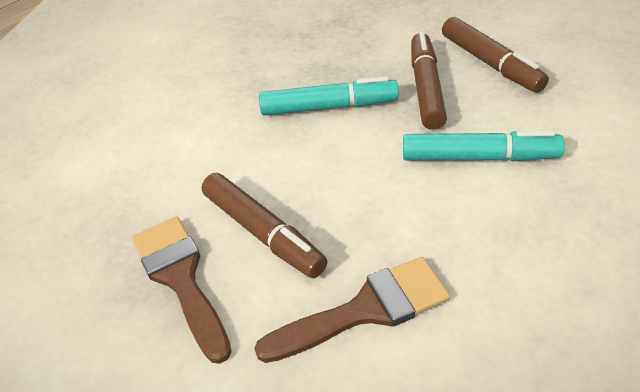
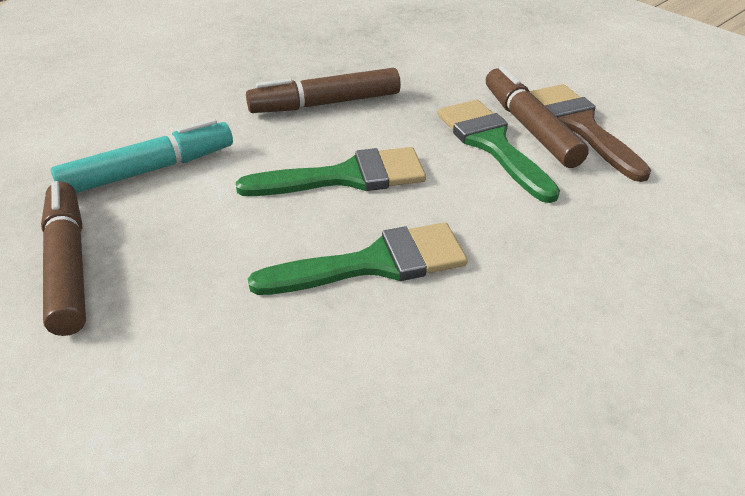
brown brush: [132,216,232,364] [254,257,450,363] = 2 -> [530,84,651,182] = 1
green brush: none = 0 -> [236,147,426,196] [248,222,468,295] [438,100,560,203] = 3
turquoise marker: [259,76,399,115] [403,131,565,161] = 2 -> [51,118,233,193] = 1

